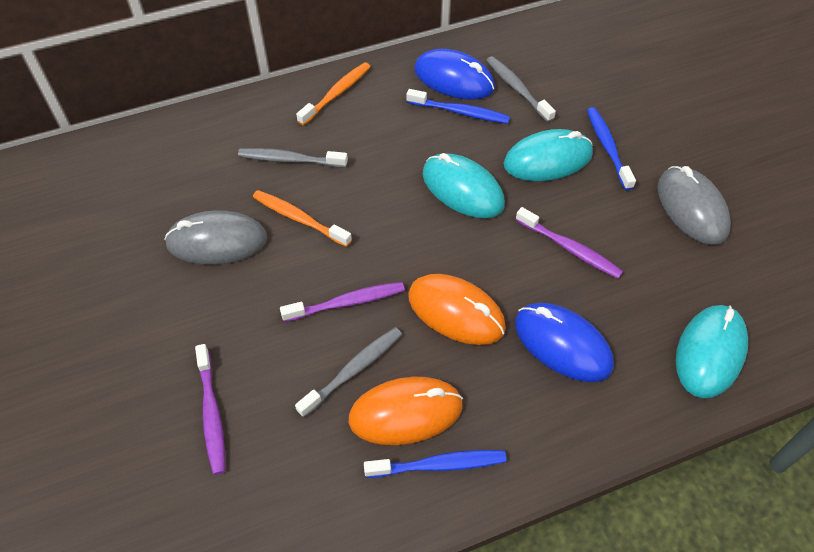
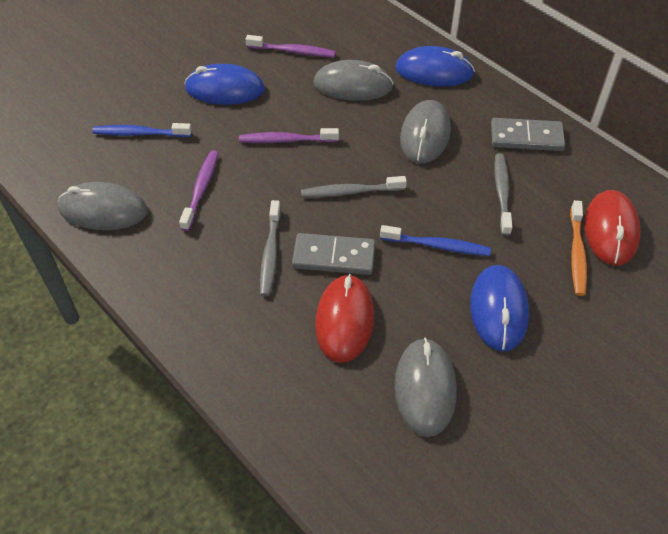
blue mouse: [414,49,495,100] [515,303,614,382] = 2 -> [184,64,265,105] [395,46,475,87] [470,265,529,352] = 3
blue toothbrush: [364,450,507,478] [407,89,510,124] [587,107,636,190] = 3 -> [92,123,192,137] [380,225,491,256] = 2
grey domino: none = 0 -> [292,233,375,275] [491,118,565,151] = 2
grey mouse: [164,210,268,265] [657,166,731,245] = 2 -> [58,182,148,230] [313,60,394,101] [394,338,457,437] [400,100,451,164] = 4
orange mouse: [349,377,463,445] [408,274,506,345] = 2 -> none = 0
orange toothbrush: [253,190,352,247] [296,62,371,126] = 2 -> [570,200,587,296] = 1
red mouse: none = 0 -> [315,274,374,363] [584,190,640,266] = 2
turquoise mouse: [422,153,505,218] [504,129,593,181] [676,305,748,398] = 3 -> none = 0

